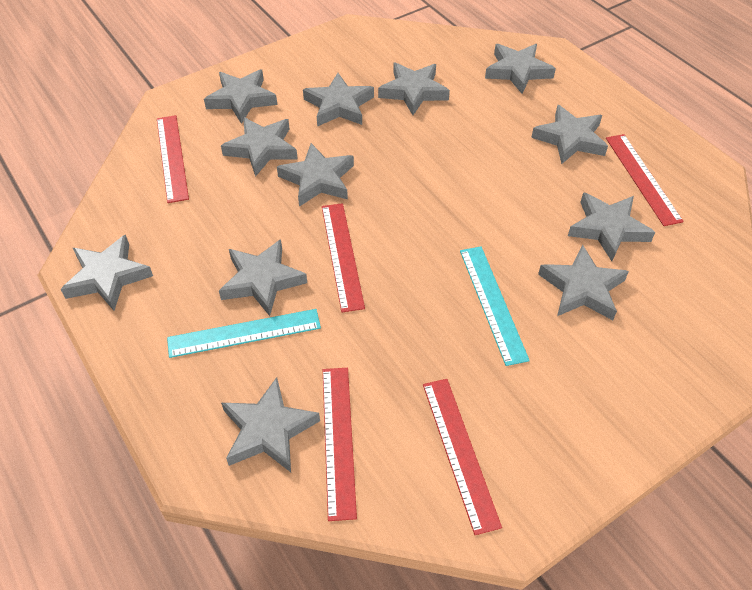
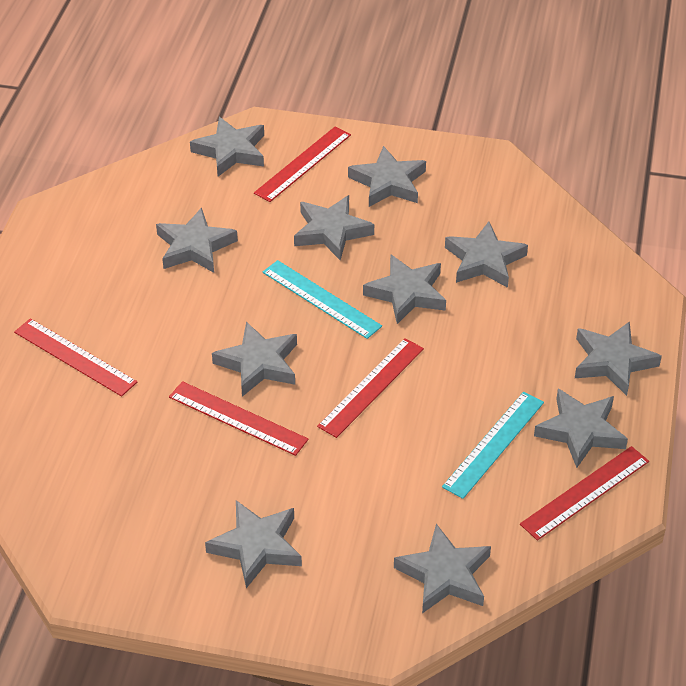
grey star: [60,235,153,311] [204,69,277,124] [219,239,307,316] [221,117,298,177] [221,377,320,472] [277,143,354,207] [303,73,374,127] [378,62,450,115] [485,44,556,94] [531,105,608,164] [538,244,629,320] [568,192,655,261] = 12 -> [156,208,238,273] [190,117,264,177] [205,500,302,588] [212,322,297,397] [294,195,374,260] [348,146,426,207] [363,254,446,324] [394,524,491,613] [445,222,528,288] [534,389,628,468] [575,321,662,396] = 11

